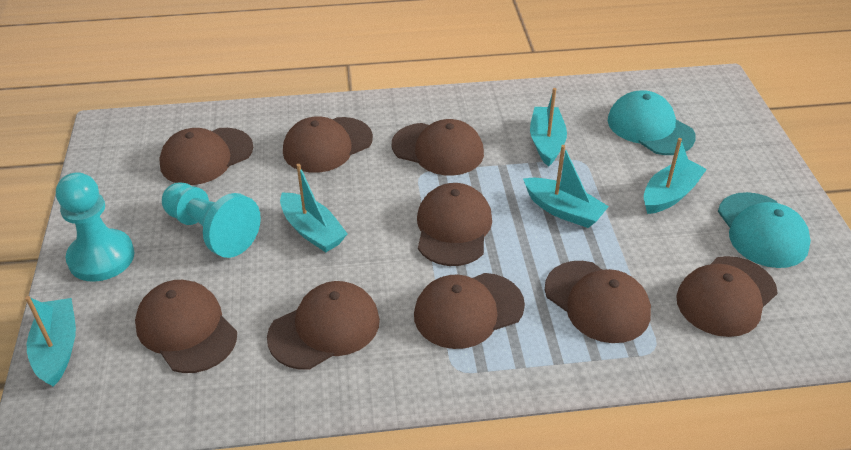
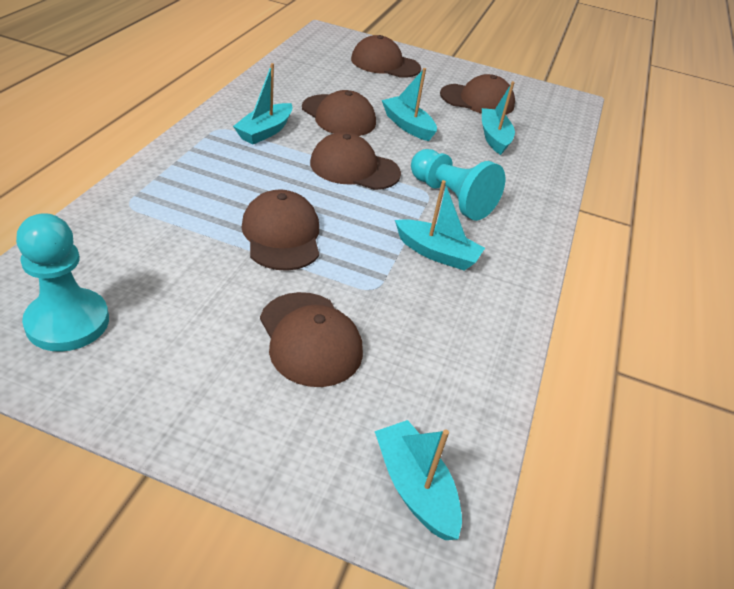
brown cap: [135,280,237,373] [159,128,253,185] [267,281,380,370] [283,116,373,173] [392,119,484,176] [414,273,525,349] [417,183,492,266] [545,261,651,343] [676,256,777,337] = 9 -> [241,189,319,271] [260,292,363,387] [302,90,376,136] [310,132,401,190] [351,35,421,78] [440,74,515,115] = 6
turquoise cap: [608,90,696,155] [718,192,811,268] = 2 -> none = 0

